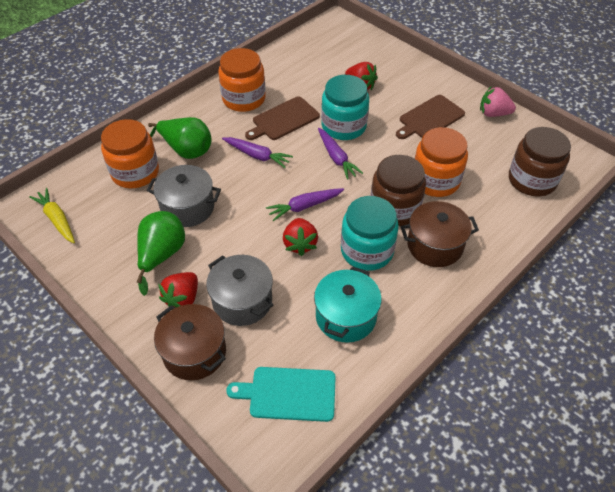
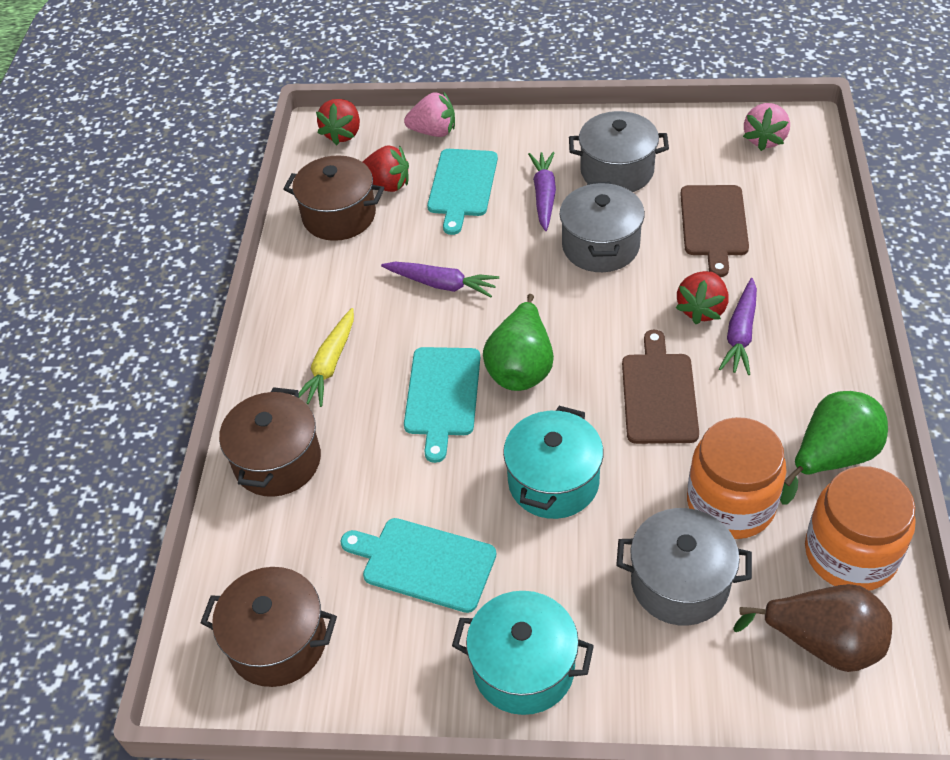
brown jar: [370,155,426,226] [509,127,571,197] = 2 -> none = 0
brown pear: none = 0 -> [733,584,892,672] = 1
brown pot: [154,304,226,380] [401,201,479,267] = 2 -> [200,567,337,687] [219,387,321,497] [283,155,384,241] = 3
grey pot: [147,165,221,227] [206,255,273,326] = 2 -> [560,182,645,272] [569,111,669,192] [616,508,752,626] = 3
orange jar: [101,119,159,188] [218,48,266,112] [415,127,468,197] = 3 -> [687,417,787,539] [805,466,916,591] = 2
pink strawberry: [480,86,516,117] = 1 -> [404,92,455,137] [743,103,790,151] = 2
turquoise cutting board: [226,367,336,422] = 1 -> [340,518,496,613] [404,347,480,463] [427,149,498,235] = 3
turquoise jar: [321,75,369,140] [341,196,399,271] = 2 -> none = 0
turquoise pot: [314,266,382,343] = 1 -> [452,591,594,715] [503,406,603,519] = 2

